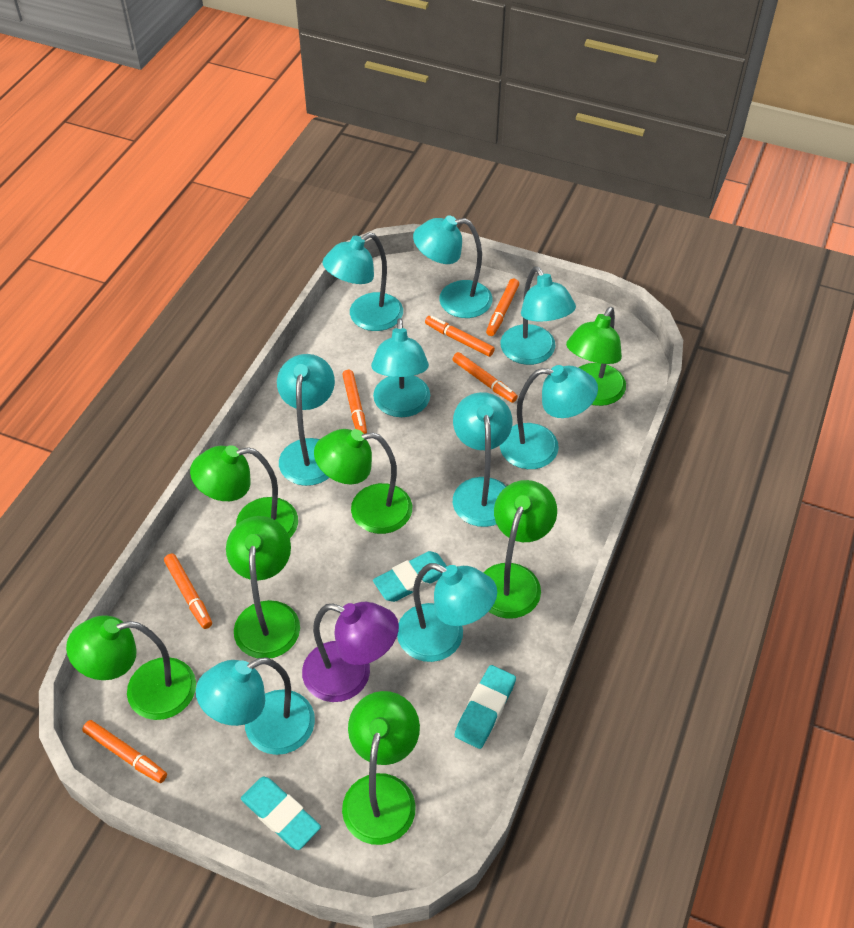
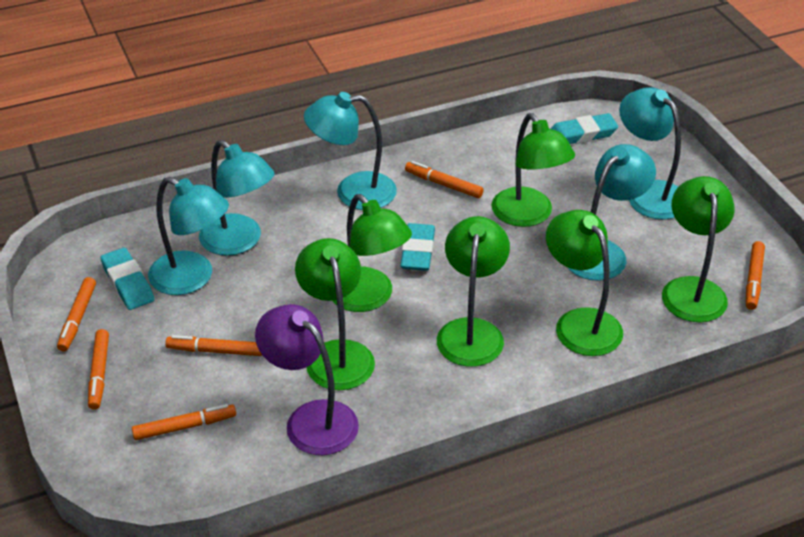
green lamp: [66,615,196,720] [190,445,298,538] [226,516,300,659] [314,429,412,534] [342,691,420,845] [483,480,557,619] [566,307,626,406] = 7 -> [295,238,375,390] [332,194,412,312] [437,216,510,367] [492,113,575,227] [546,210,623,356] [662,176,735,323] = 6
turquoise lamp: [196,657,315,755] [277,354,335,486] [323,233,403,331] [371,318,430,417] [397,563,497,662] [413,215,492,318] [453,392,513,527] [500,266,576,365] [500,365,598,469] = 9 -> [148,177,229,295] [199,140,275,256] [304,92,397,210] [567,144,656,281] [619,87,681,219] = 5

